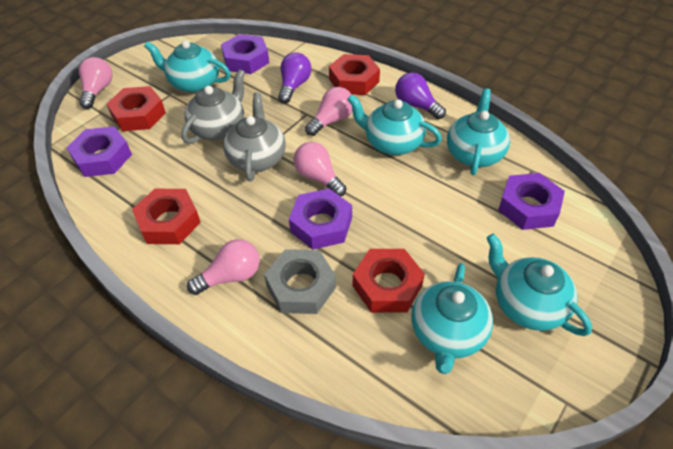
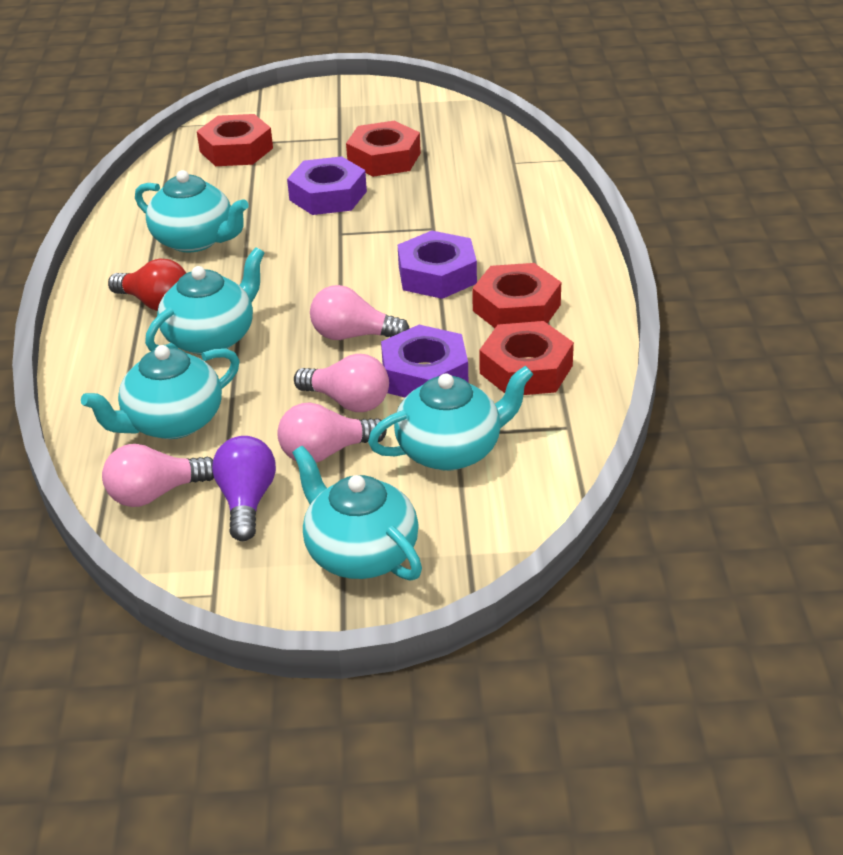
grey nut: [264,249,336,314] = 1 -> none = 0
grey teapot: [181,69,245,144] [223,93,286,181] = 2 -> none = 0
purple light bulb: [278,52,311,103] [395,73,446,119] = 2 -> [212,436,276,541] = 1
purple nut: [67,126,132,177] [221,34,269,74] [289,189,352,250] [498,173,565,230] = 4 -> [287,156,367,215] [381,325,468,397] [398,231,477,299] = 3
red light bulb: none = 0 -> [108,259,186,311] = 1

